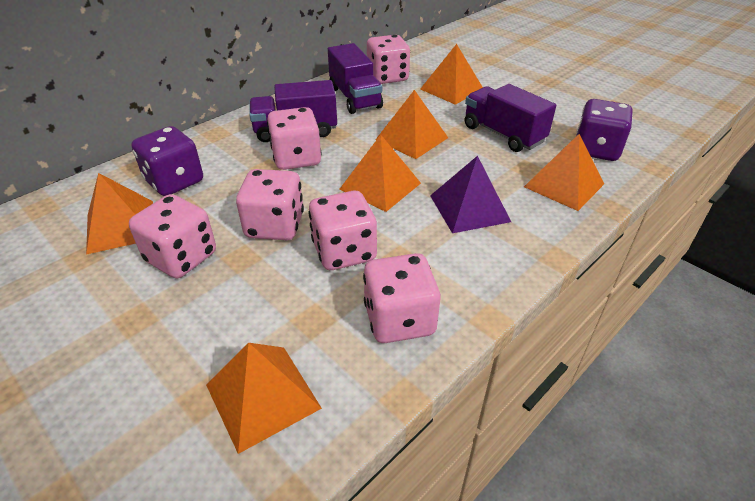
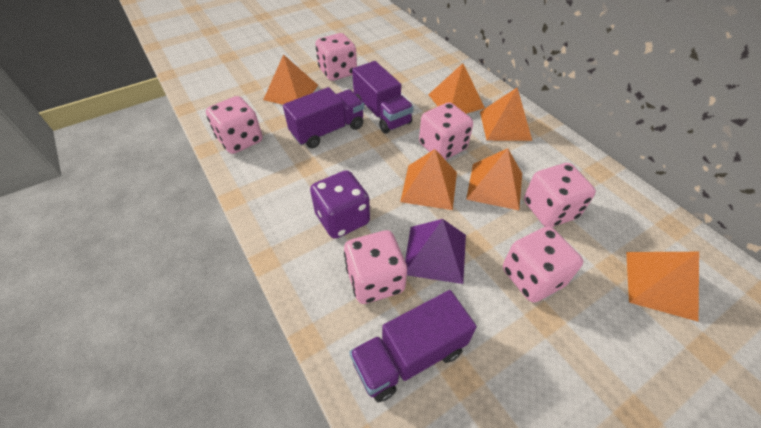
purple dice: [131,126,203,196] [576,99,633,161] = 2 -> [310,170,370,239] = 1

